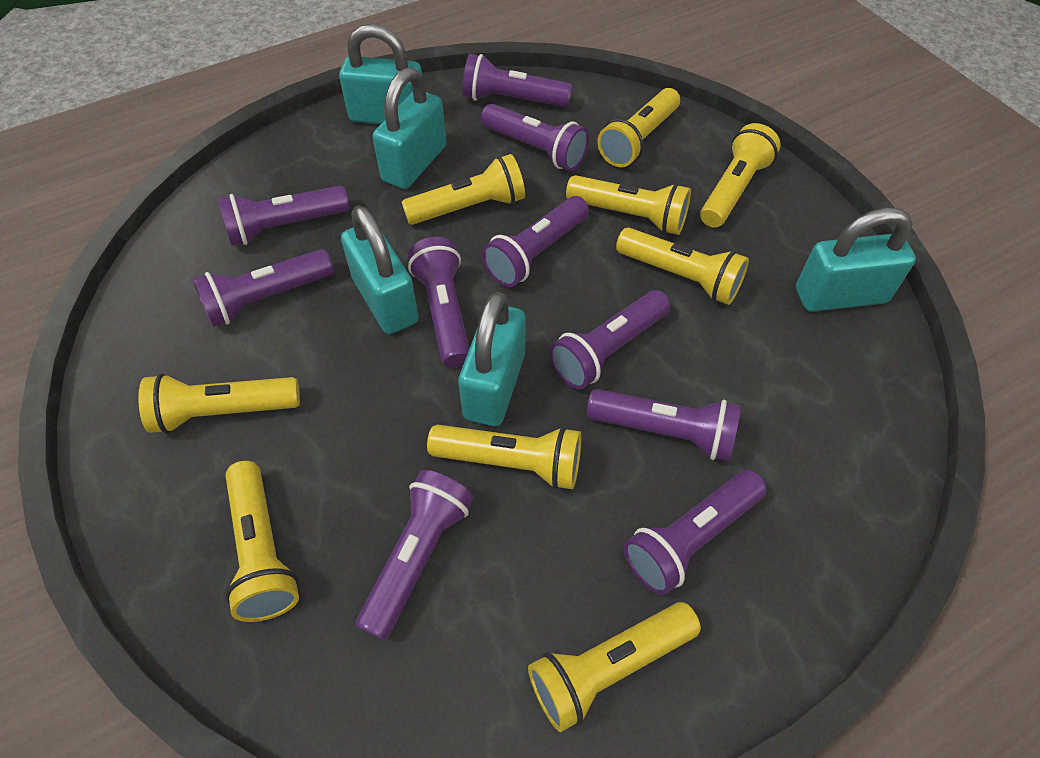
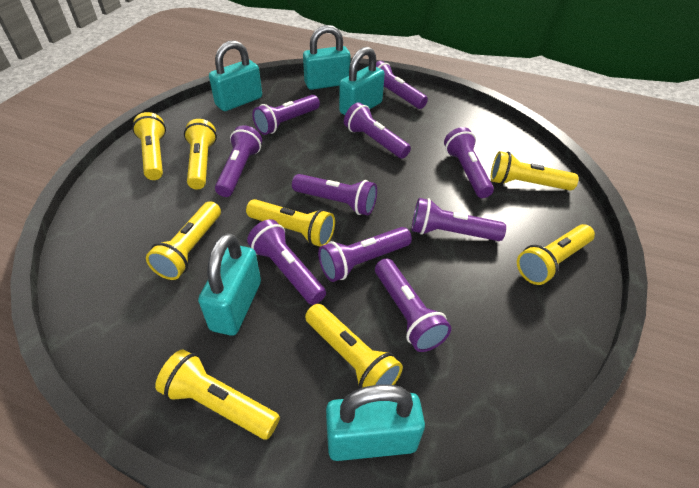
yellow flashlight: [138,373,300,434] [226,461,299,622] [402,154,525,225] [427,425,581,490] [528,602,701,732] [566,175,691,235] [597,88,680,167] [616,228,749,305] [700,123,781,228] = 9 -> [132,112,166,180] [146,201,221,280] [155,349,280,439] [184,119,217,189] [246,199,335,247] [305,304,403,389] [491,151,579,190] [517,224,595,285] = 8

